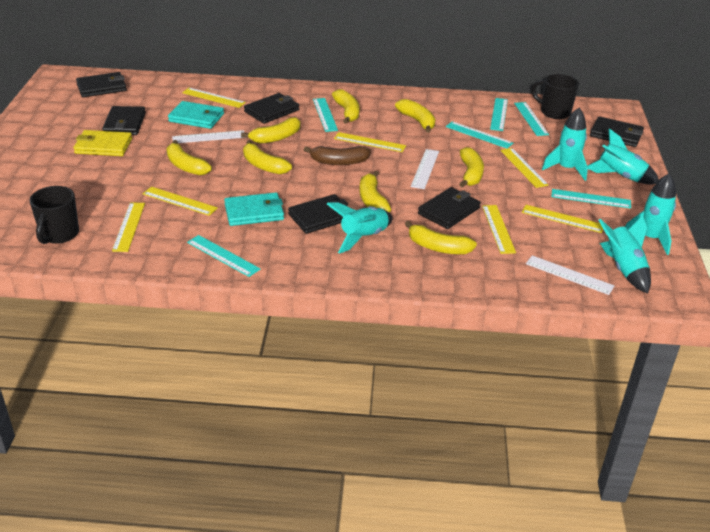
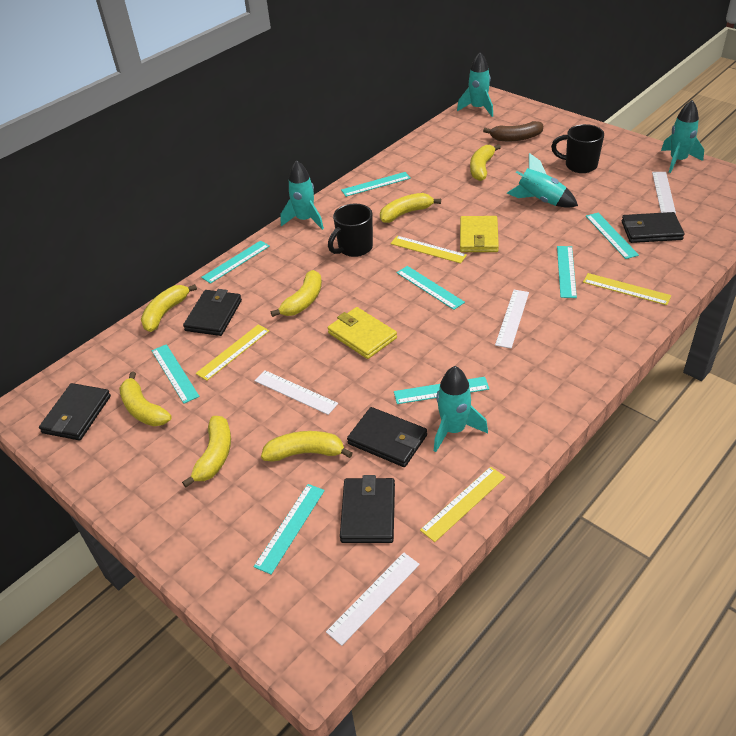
black wallet: [76,72,127,97] [102,106,146,135] [244,93,299,124] [288,194,348,234] [418,187,481,229] [590,116,644,147] = 6 -> [39,383,111,440] [183,289,242,336] [340,475,395,543] [347,407,427,467] [622,212,684,243] = 5
turquoise ruler: [187,235,260,277] [313,98,338,132] [446,121,513,149] [490,98,508,131] [514,102,549,136] [551,189,631,208] = 6 -> [152,344,200,404] [201,240,270,284] [254,484,325,575] [341,172,411,197] [394,377,489,404] [397,266,465,310] [557,246,577,298] [586,213,639,259] = 8
turquoise wallet: [168,101,224,129] [224,193,284,226] = 2 -> none = 0
white ruler: [172,130,245,143] [411,149,439,189] [526,255,614,295] = 3 -> [254,370,338,415] [326,552,420,646] [495,290,529,348] [652,172,676,214] = 4
yellow banana: [166,140,212,176] [241,117,301,144] [243,140,292,174] [332,89,360,124] [360,171,391,213] [395,99,436,133] [405,221,477,254] [459,147,484,188] = 8 -> [119,372,172,426] [141,284,197,332] [182,416,231,487] [261,431,353,462] [271,270,322,317] [380,193,441,223] [470,144,501,181] = 7
yellow ruler: [112,202,145,252] [143,187,218,216] [182,88,246,108] [334,132,406,152] [482,205,516,254] [500,148,548,188] [522,205,603,233] = 7 -> [196,324,269,381] [390,236,467,263] [420,466,505,542] [583,273,671,305] = 4
yellow wallet: [73,130,132,156] = 1 -> [328,307,397,359] [460,216,499,252] = 2

